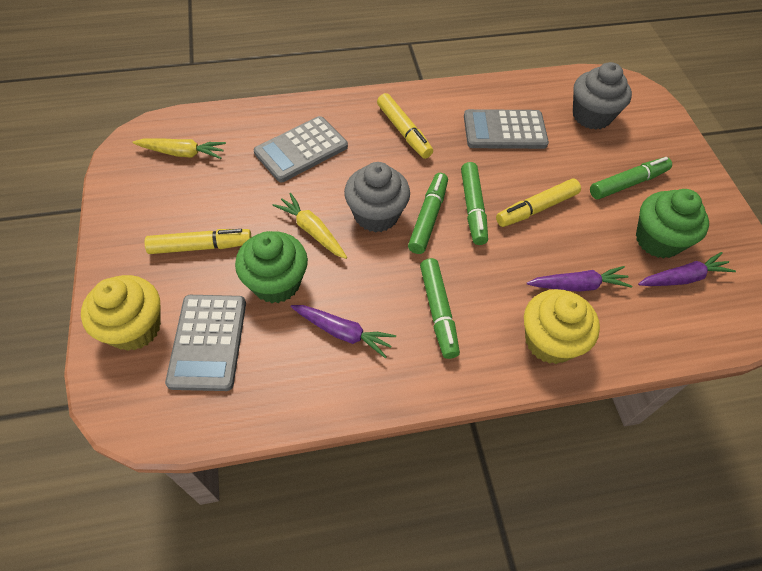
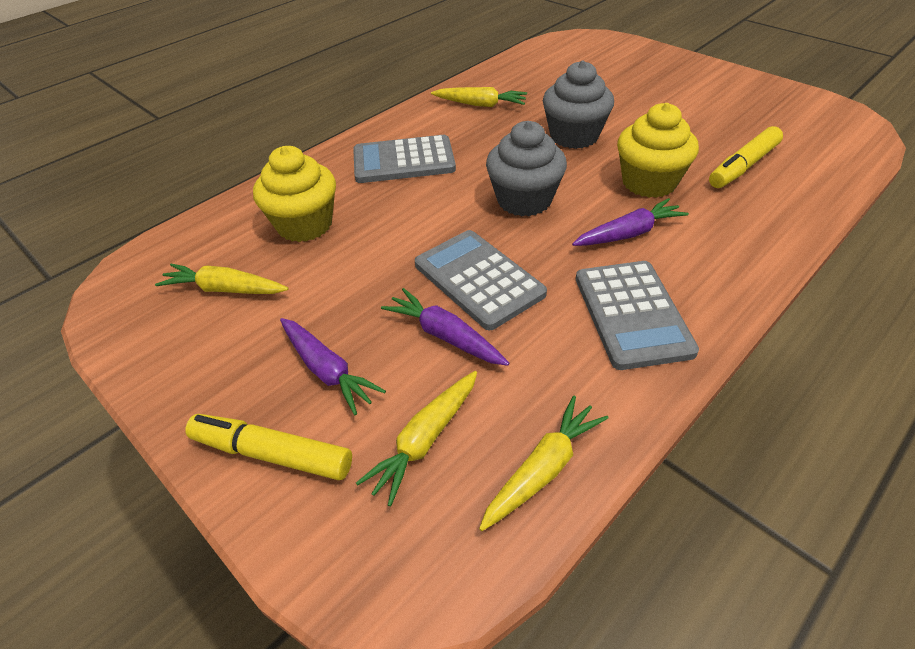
green cupcake: [235,231,308,303] [636,189,709,258] = 2 -> none = 0
green marker: [408,173,448,254] [420,258,460,359] [461,162,488,245] [590,157,672,199] = 4 -> none = 0
yellow carrot: [132,138,226,159] [272,193,347,259] = 2 -> [155,264,289,294] [356,371,477,506] [431,87,527,107] [479,395,608,531] = 4
yellow marker: [144,229,252,254] [377,93,433,159] [496,178,581,227] = 3 -> [185,414,352,480] [709,126,783,188] = 2

